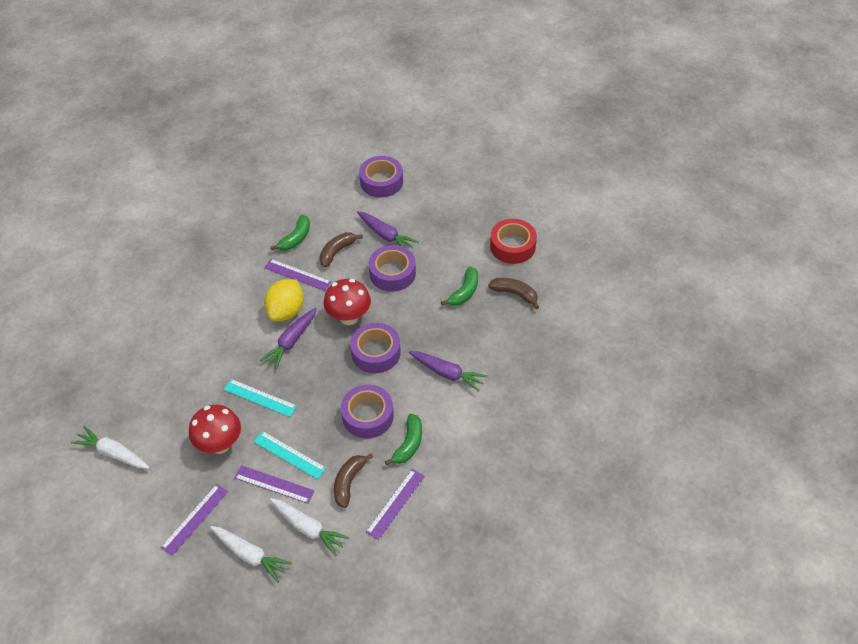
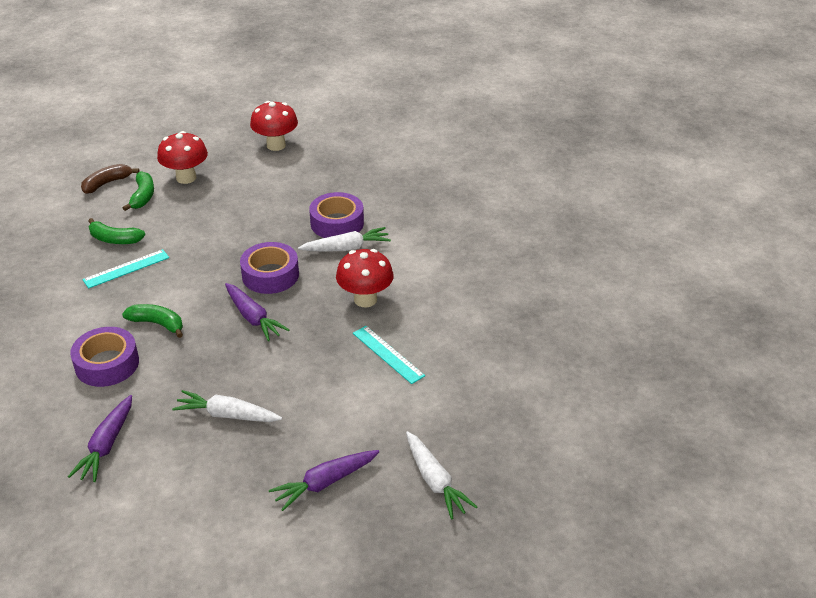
brown banana: [319,232,363,267] [334,453,373,508] [488,278,539,309] = 3 -> [81,164,139,194] = 1
purple ruler: [161,484,228,556] [234,465,315,504] [264,259,331,291] [366,469,425,540] = 4 -> none = 0
purple tape: [341,384,394,439] [350,323,401,373] [359,156,403,198] [369,245,416,292] = 4 -> [70,327,139,387] [240,242,299,294] [309,192,364,238] = 3
red mushroom: [189,405,241,454] [323,279,371,325] = 2 -> [157,131,208,184] [250,101,298,151] [336,249,394,308] = 3
red tape: [490,219,537,264] = 1 -> none = 0
yellow lemon: [264,279,304,321] = 1 -> none = 0

